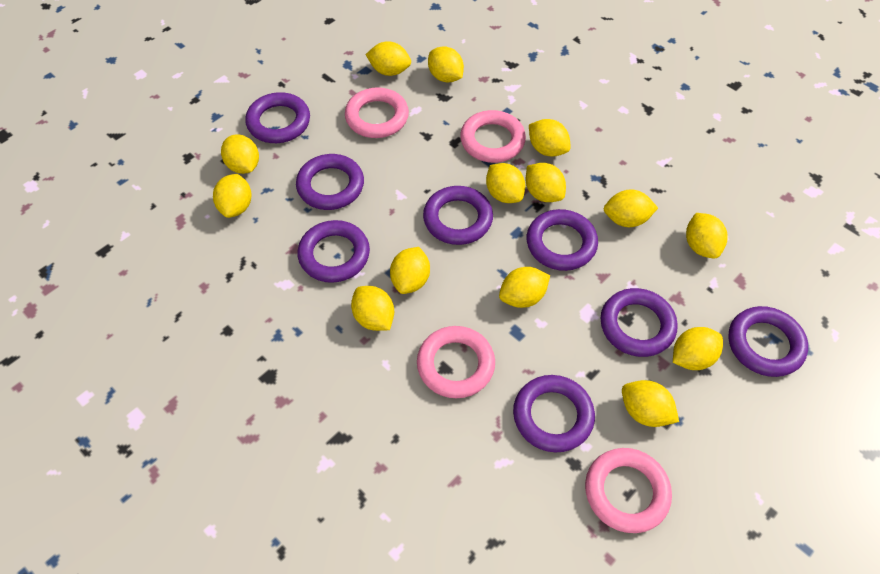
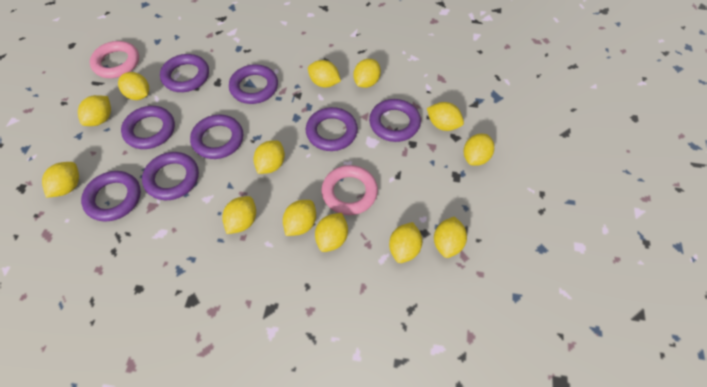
pink ring: [345,87,409,138] [417,326,495,398] [460,110,526,163] [585,448,672,533] = 4 -> [90,41,139,78] [321,165,378,215] = 2
yellow lemon: [213,174,252,218] [221,134,259,174] [351,286,394,331] [365,41,411,76] [390,247,430,294] [428,46,464,83] [486,163,525,203] [499,267,550,308] [525,163,566,202] [529,119,571,156] [604,189,658,227] [622,380,679,427] [673,327,723,370] [686,213,728,259] = 14 -> [42,162,79,198] [78,95,111,126] [118,72,149,100] [222,196,256,234] [253,140,285,174] [283,200,316,236] [308,60,341,88] [315,213,348,252] [353,59,381,88] [389,222,422,263] [427,102,464,131] [434,216,467,258] [464,134,494,166] = 13

